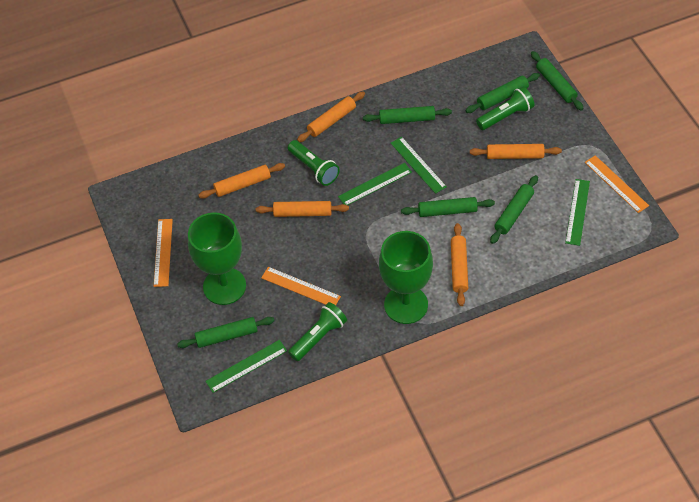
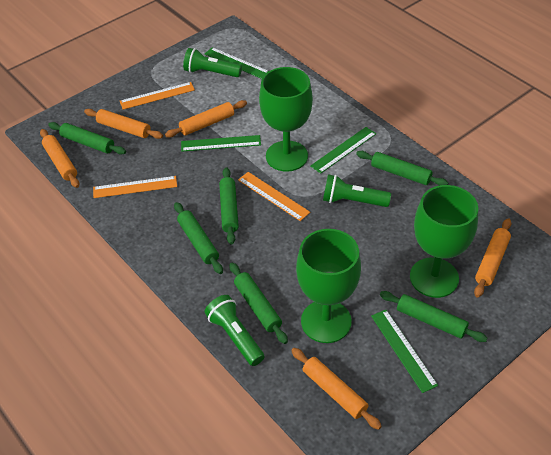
green goblet: [188,212,246,305] [379,231,433,324] = 2 -> [259,67,313,172] [296,229,361,343] [410,185,478,298] = 3

